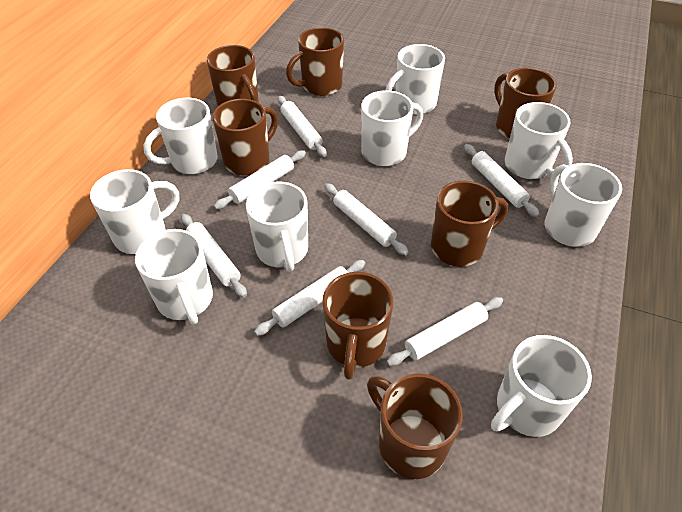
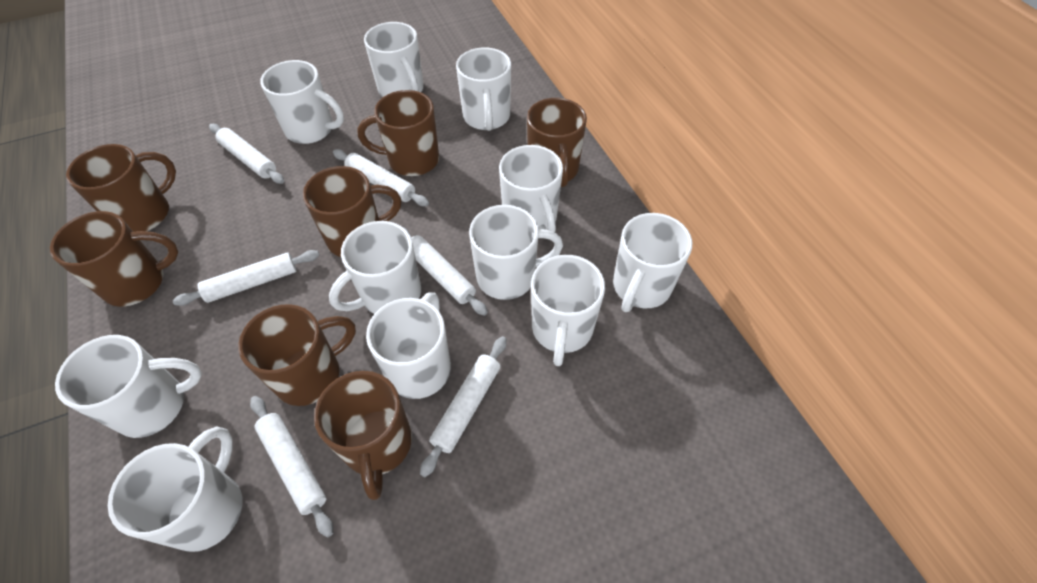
white mug: [90,169,179,254] [135,229,213,324] [143,98,218,174] [246,181,308,272] [361,90,423,166] [386,44,445,115] [491,335,592,437] [505,102,573,179] [544,163,622,247] = 9 -> [55,335,202,438] [108,426,242,552] [260,60,344,144] [329,221,421,314] [364,22,424,97] [366,292,451,399] [456,47,511,131] [469,205,563,300] [499,145,563,232] [531,255,605,366] [613,213,692,312] = 11
white rolling pin: [181,214,247,298] [214,150,306,209] [254,260,365,336] [277,96,327,157] [324,183,409,256] [386,297,503,366] [464,144,540,217] = 7 -> [173,250,320,306] [209,124,284,184] [250,396,333,537] [333,149,429,206] [403,227,488,316] [420,336,507,477] = 6

